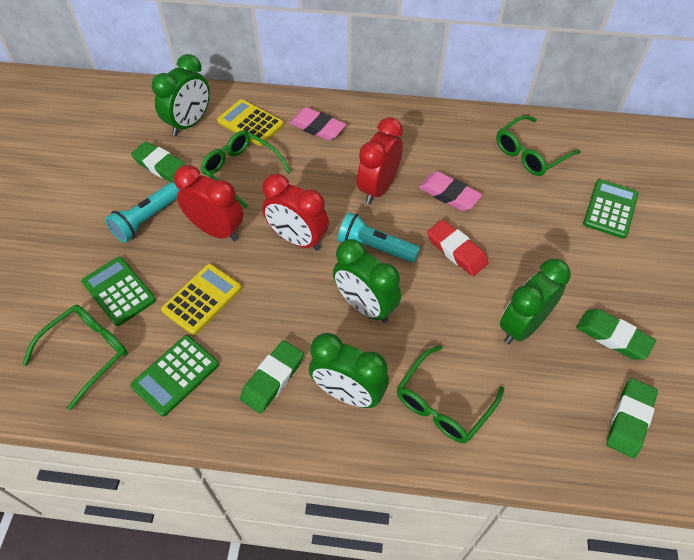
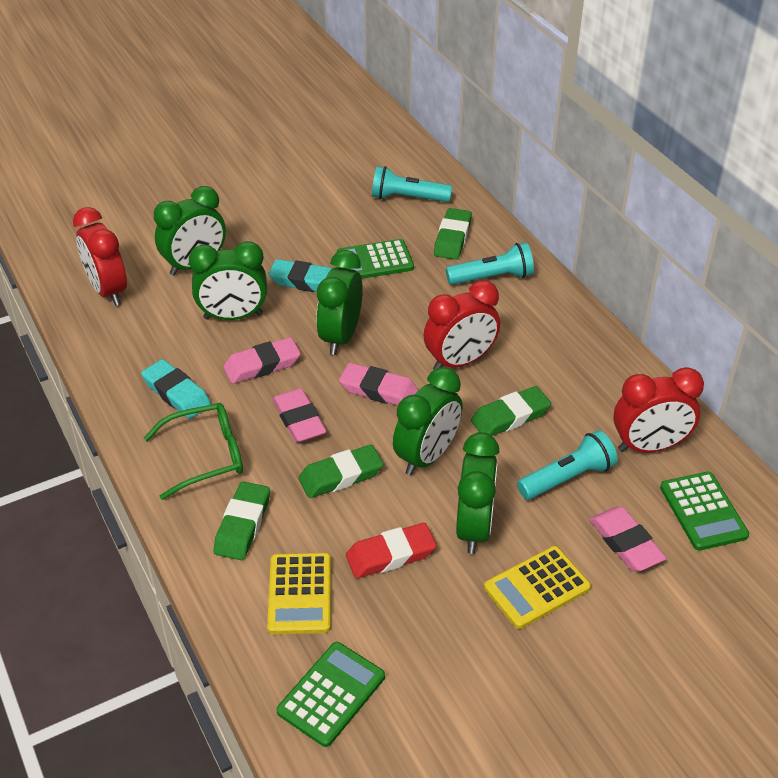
green clock: [152,54,210,136] [309,333,389,408] [333,239,401,323] [500,259,571,344] = 4 -> [154,186,226,276] [189,241,267,320] [316,250,363,355] [393,367,462,476] [456,432,500,554] = 5
green glasses: [22,305,128,410] [200,130,291,208] [397,345,504,443] [496,115,581,176] = 4 -> [144,403,243,500] = 1
pink eraser: [289,107,346,141] [419,171,482,211] = 2 -> [224,337,301,384] [272,388,327,443] [339,363,419,405] [589,507,666,571] = 4
turquoise eraser: none = 0 -> [141,359,211,419] [268,259,332,292] = 2
turquoise flashlight: [105,182,179,243] [337,212,420,263] = 2 -> [372,166,452,202] [446,242,534,285] [517,430,618,500] = 3

